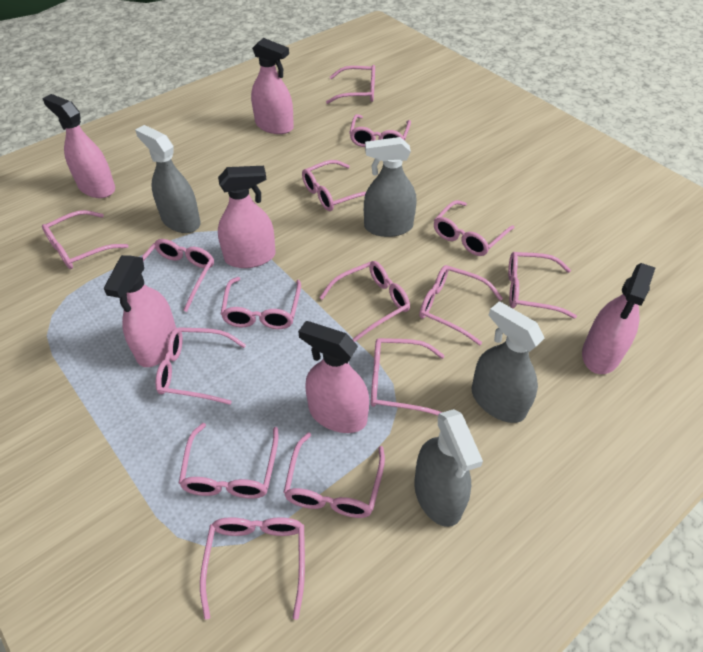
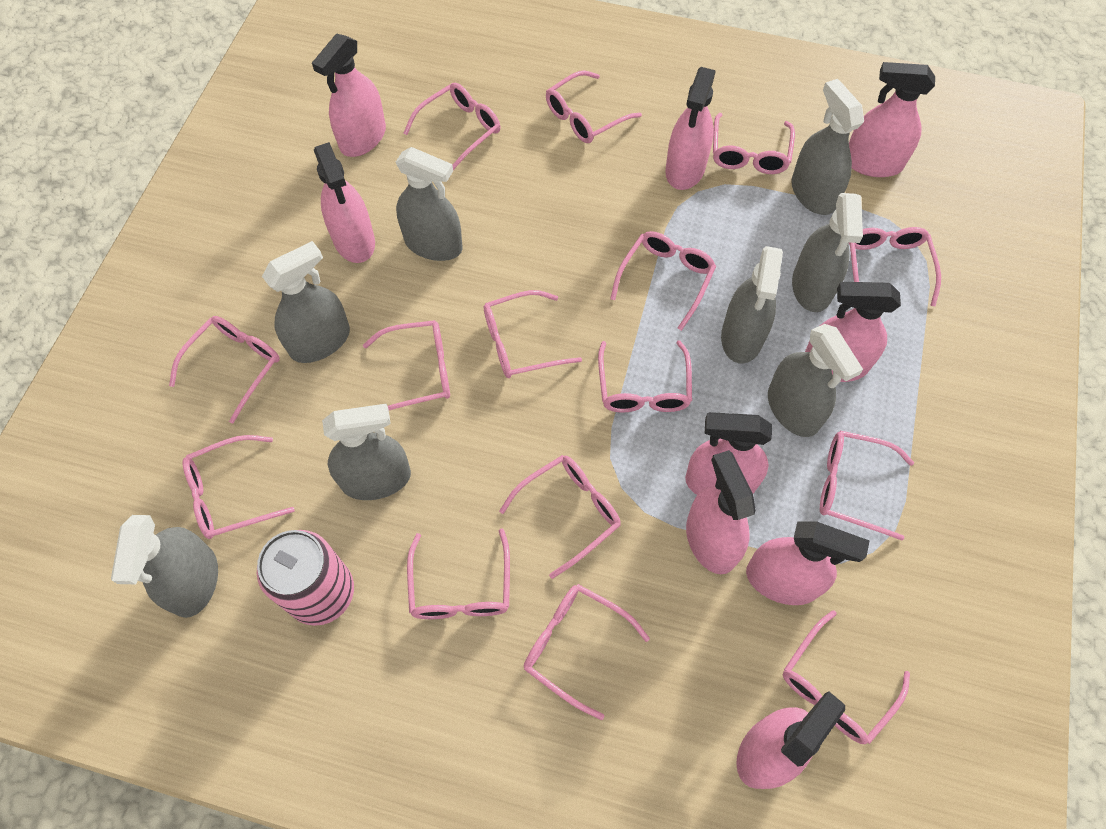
grey spray bottle: [135,125,201,233] [364,137,417,237] [414,409,483,527] [472,301,545,423] = 4 -> [111,515,218,618] [262,241,350,363] [322,404,411,500] [396,147,463,261] [721,246,783,364] [768,324,863,437] [791,79,864,215] [792,193,863,312] = 8
pink can: none = 0 -> [257,530,354,626] = 1
pink spray bottle: [42,94,115,198] [104,255,176,367] [218,166,275,268] [251,38,294,134] [298,321,369,433] [582,263,655,374] = 6 -> [312,34,386,157] [314,142,375,263] [665,67,716,190] [685,412,772,495] [686,450,756,574] [736,692,845,789] [746,522,869,605] [805,282,901,382] [849,62,935,177] = 9

